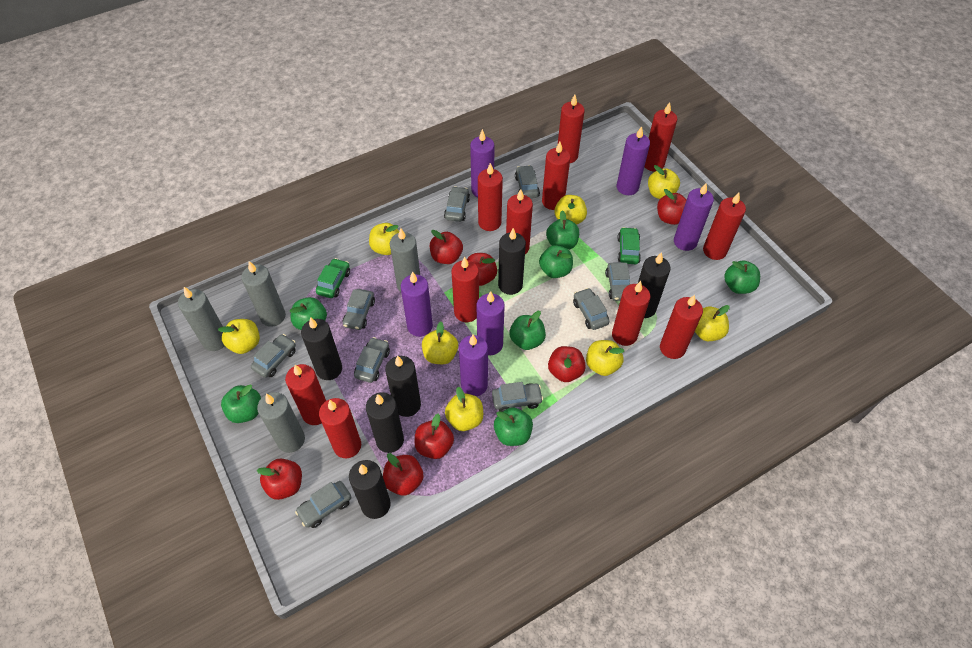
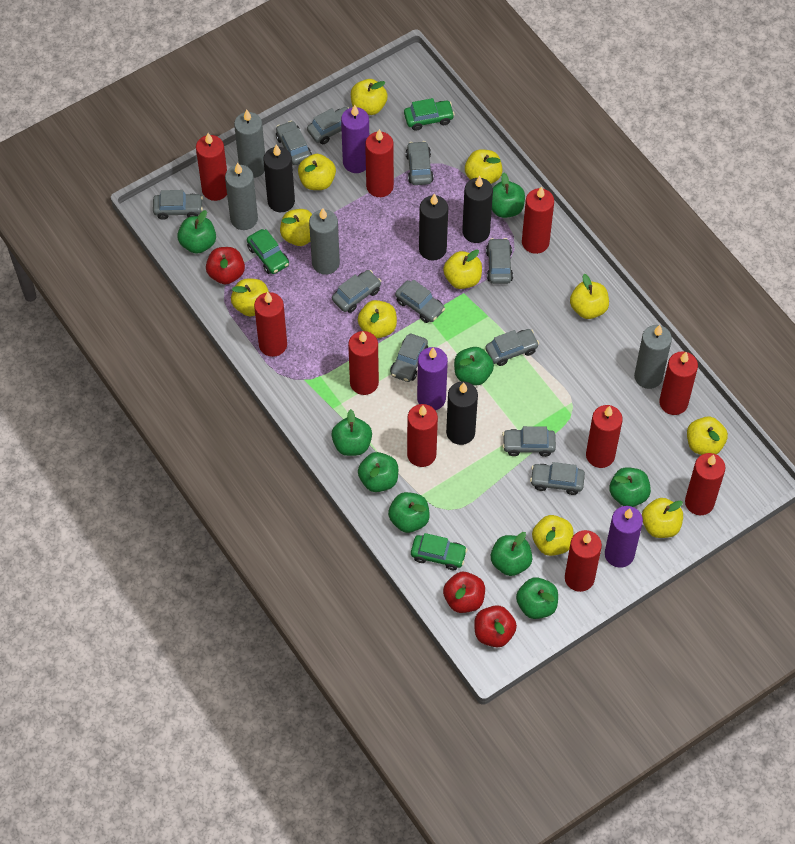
black candle: [301,317,342,380] [349,460,391,519] [366,392,404,453] [385,356,421,417] [498,228,526,295] [638,252,671,318] = 6 -> [263,144,295,212] [419,194,448,261] [446,382,478,445] [462,176,493,243] = 4
green apple: [221,384,261,423] [290,297,327,330] [494,407,533,446] [509,311,546,350] [539,245,573,278] [546,211,579,250] [724,261,760,294] = 7 -> [177,210,216,254] [332,409,372,456] [358,452,398,492] [388,492,430,533] [454,347,494,386] [491,532,532,576] [492,173,525,218] [516,577,558,619] [609,467,651,507] = 9
green car: [316,258,350,298] [617,227,641,264] = 2 -> [247,229,289,274] [404,98,455,131] [411,533,467,570] = 3
grey car: [251,334,296,378] [295,481,351,528] [343,289,375,330] [354,337,390,383] [444,186,470,222] [492,382,543,412] [515,165,540,198] [573,288,610,330] [605,262,630,301] = 9 -> [153,190,203,220] [276,121,312,165] [307,107,349,144] [332,270,382,313] [390,334,428,382] [395,280,445,323] [406,141,434,185] [485,329,539,366] [486,238,513,284] [502,426,556,457] [530,462,585,495] = 11
purple candle: [401,271,433,337] [459,335,488,396] [470,129,495,197] [477,291,505,355] [617,126,650,195] [674,183,714,251] = 6 -> [341,105,369,173] [417,347,448,410] [605,506,643,568] = 3
red apple: [257,458,302,500] [383,453,423,496] [415,414,454,459] [430,230,463,264] [467,253,497,286] [548,346,586,382] [657,189,687,225] = 7 -> [206,247,245,284] [443,572,485,613] [474,605,517,647] = 3
red candle: [285,364,326,425] [319,398,361,458] [452,257,479,322] [478,163,503,231] [506,189,533,254] [542,142,571,210] [558,95,585,163] [612,281,650,346] [645,102,677,172] [660,295,703,359] [703,193,746,260] = 11 -> [196,133,227,201] [254,292,287,357] [348,331,379,395] [365,129,394,197] [407,404,438,467] [522,186,554,254] [565,530,602,592] [586,405,623,468] [659,351,698,415] [685,453,726,515] = 10
yellow apple: [218,319,260,354] [369,223,399,255] [422,322,458,364] [445,387,483,431] [555,195,587,225] [586,340,624,376] [648,165,680,199] [695,305,730,341] = 8 -> [231,279,269,316] [280,209,312,246] [298,154,336,190] [351,79,388,115] [358,300,397,338] [443,249,482,289] [465,149,502,184] [532,515,574,556] [570,274,609,319] [642,498,683,538] [687,417,728,455] = 11

